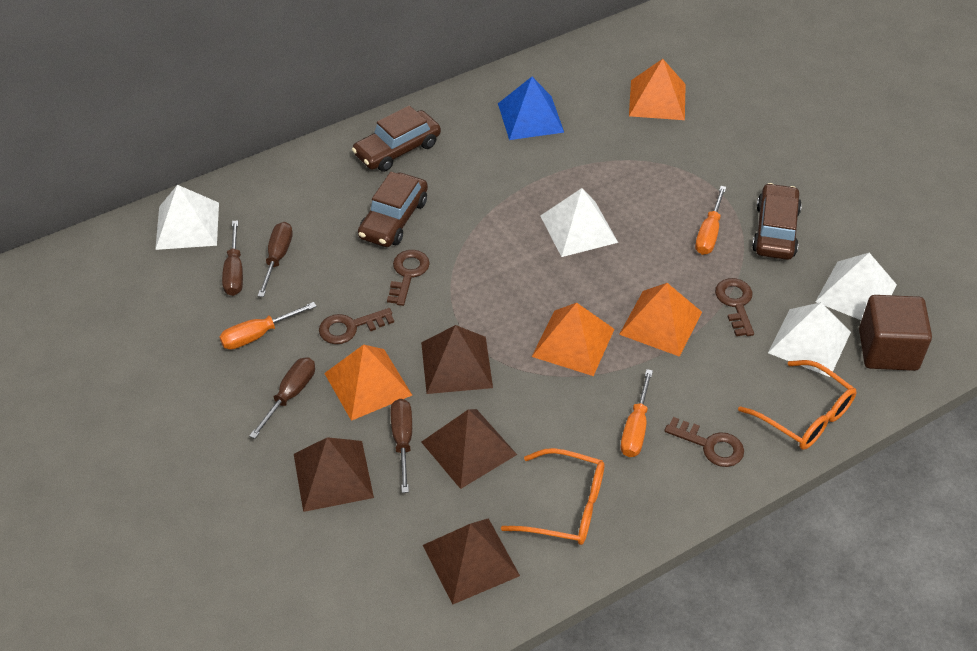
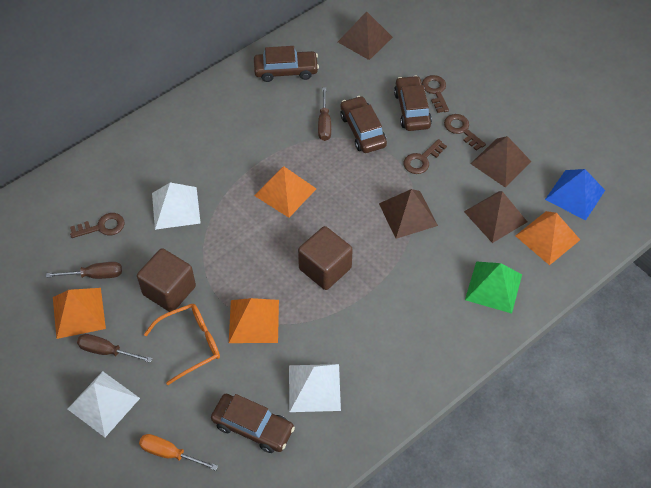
brown car: [352,105,441,172] [358,172,428,247] [752,183,802,260] = 3 -> [211,394,295,453] [254,46,319,82] [340,96,387,153] [394,75,432,131] = 4
brown cube: [859,295,932,371] = 1 -> [137,248,196,312] [298,226,353,290] = 2
brown screwdriver: [222,220,243,296] [249,357,315,439] [258,222,293,297] [391,399,412,493] = 4 -> [46,262,122,279] [77,334,152,363] [318,87,331,141] = 3
green pyramid: none = 0 -> [465,261,522,314] = 1
orange glasses: [501,448,605,545] [738,360,856,450] = 2 -> [144,304,220,385] = 1
orange screwdriver: [220,302,317,350] [621,369,653,457] [695,186,726,255] = 3 -> [139,434,218,471] = 1
white pyramid: [155,185,219,250] [540,188,618,257] [768,302,851,377] [815,253,897,320] = 4 -> [68,371,140,437] [152,182,201,230] [289,364,341,412] = 3

